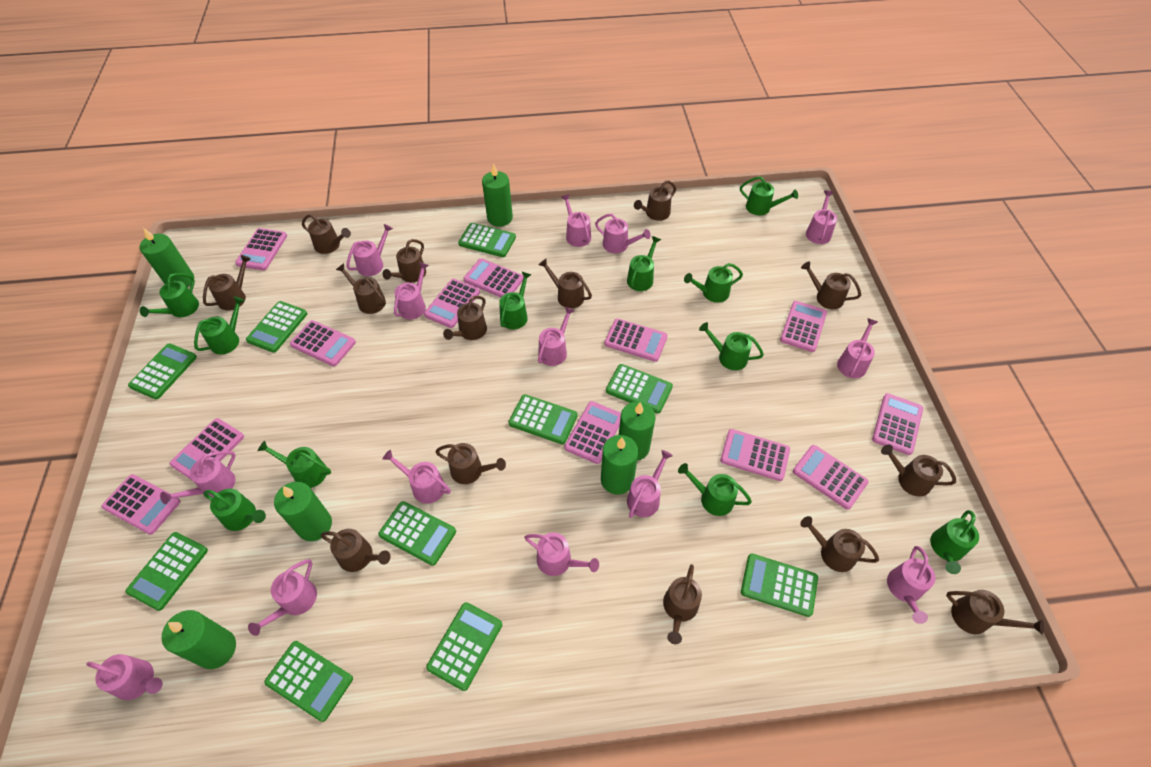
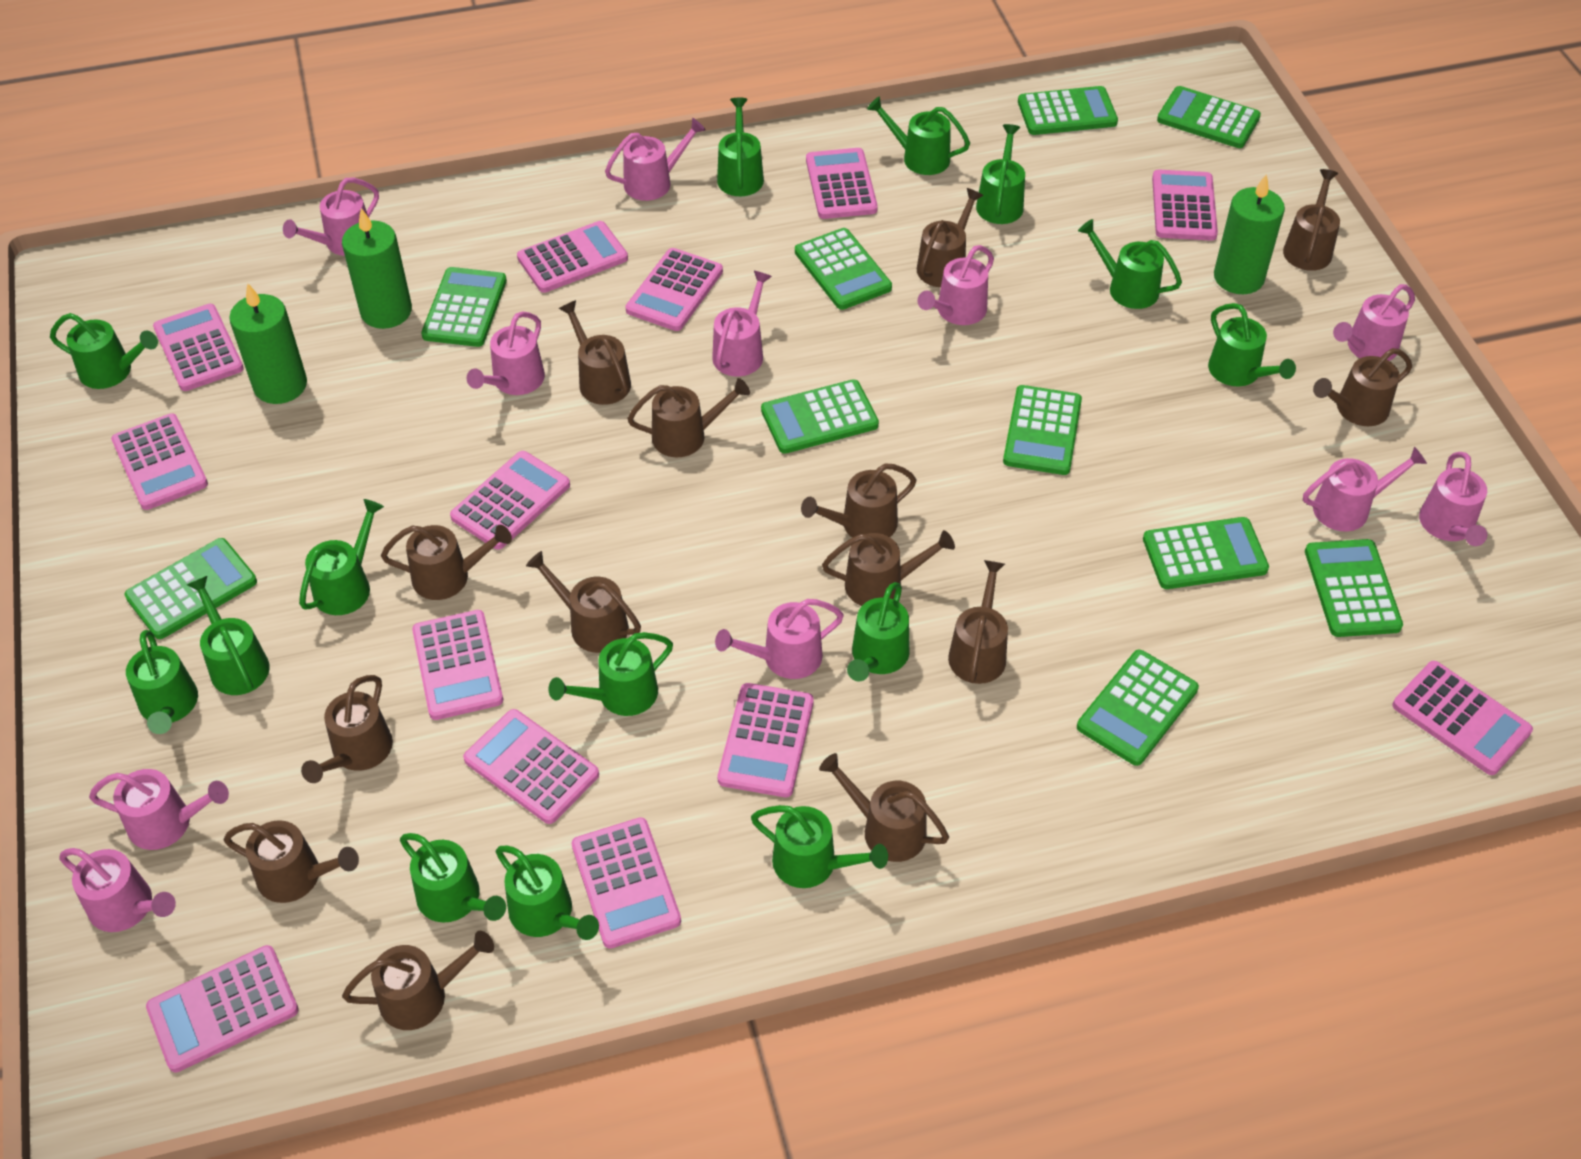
green candle: [139,228,194,287] [162,610,236,669] [274,482,332,541] [482,163,513,227] [601,435,638,495] [619,402,656,461] = 6 -> [229,283,307,404] [342,208,412,329] [1214,174,1285,294] = 3
green watering can: [140,273,199,317] [194,297,245,354] [203,488,266,531] [257,440,331,488] [499,272,532,329] [627,236,661,291] [678,463,752,516] [684,263,743,303] [699,322,764,370] [740,176,798,215] [930,510,979,574] = 11 -> [50,313,158,389] [126,630,198,734] [187,576,270,695] [299,499,384,615] [400,833,506,922] [496,846,599,940] [548,632,673,716] [717,98,764,196] [751,805,888,888] [847,582,910,682] [867,96,970,175] [976,124,1025,224] [1078,219,1182,309] [1208,303,1296,386] = 14
pink calculator: [101,474,181,535] [169,418,244,482] [235,228,287,271] [290,320,356,366] [424,279,480,328] [463,258,524,297] [565,401,621,464] [604,318,668,362] [720,429,790,481] [780,301,827,352] [793,445,868,510] [872,393,923,455] = 12 -> [111,413,208,510] [146,945,299,1073] [153,304,244,391] [412,610,503,720] [450,451,570,550] [463,709,599,824] [517,221,628,293] [571,817,681,949] [625,248,723,331] [718,683,814,797] [806,148,878,219] [1152,170,1218,241] [1392,661,1533,775] = 13
pink watering can: [86,654,163,700] [160,451,236,504] [248,559,317,636] [346,224,393,276] [382,450,451,504] [394,262,429,320] [525,533,599,576] [538,307,575,366] [561,194,591,247] [595,213,651,253] [627,450,673,518] [806,191,837,244] [837,318,878,378] [887,546,936,624] = 14 -> [59,848,176,932] [89,769,229,850] [283,178,379,256] [467,311,545,395] [605,118,706,201] [712,271,772,377] [715,599,844,679] [918,245,994,325] [1303,447,1427,532] [1333,284,1415,361] [1419,452,1487,546] = 11

